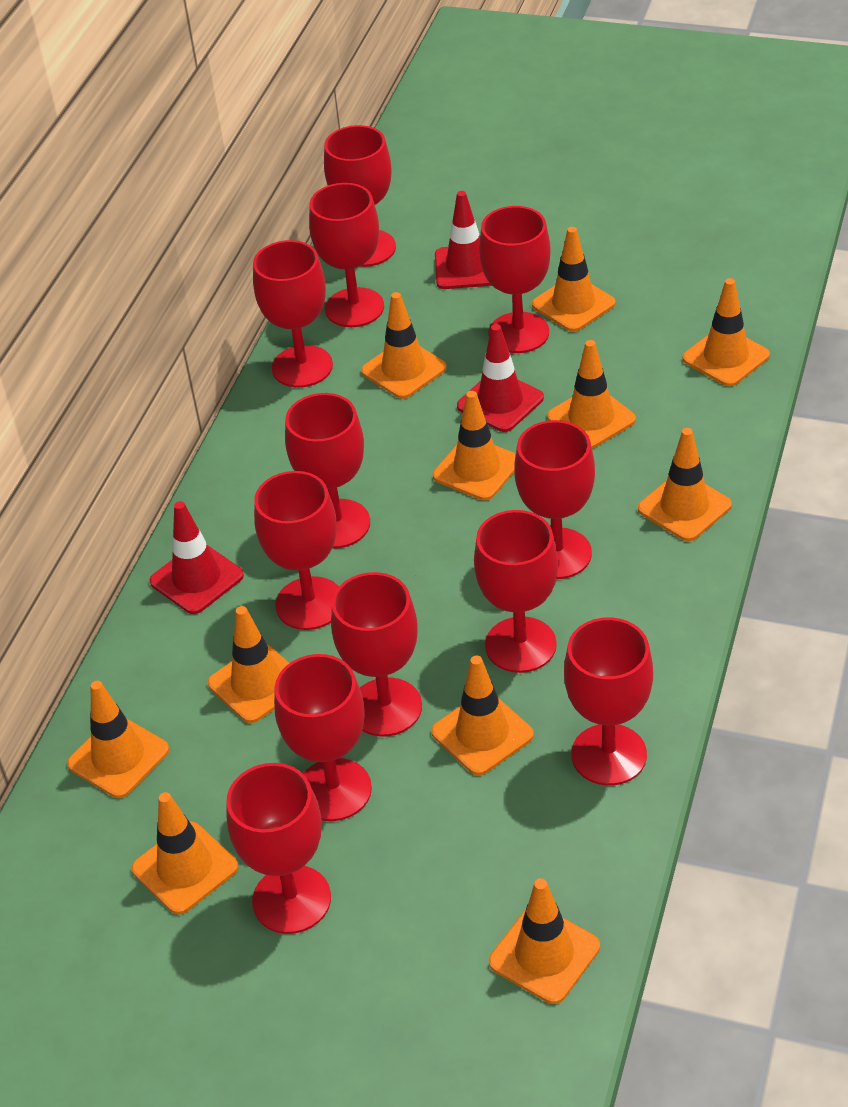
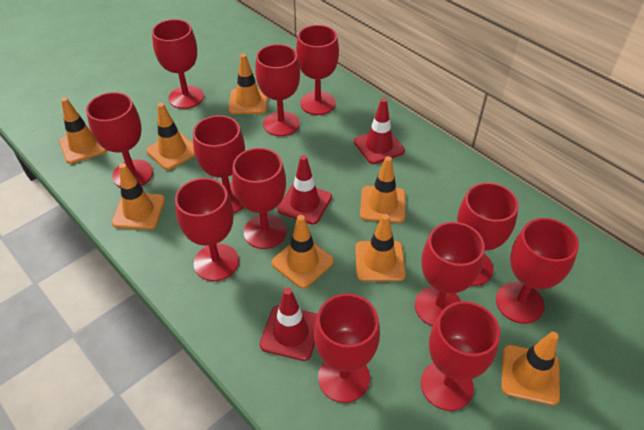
orange traffic cone: [67,681,169,798] [132,792,239,915] [208,606,289,723] [361,292,447,399] [431,656,534,775] [433,391,516,500] [489,878,600,1004] [532,227,616,332] [547,340,636,449] [638,428,732,541] [683,278,770,386] = 11 -> [59,97,107,164] [111,163,165,230] [146,103,195,170] [228,54,268,114] [272,215,334,289] [355,214,406,281] [360,156,405,223] [501,332,560,405] = 8

